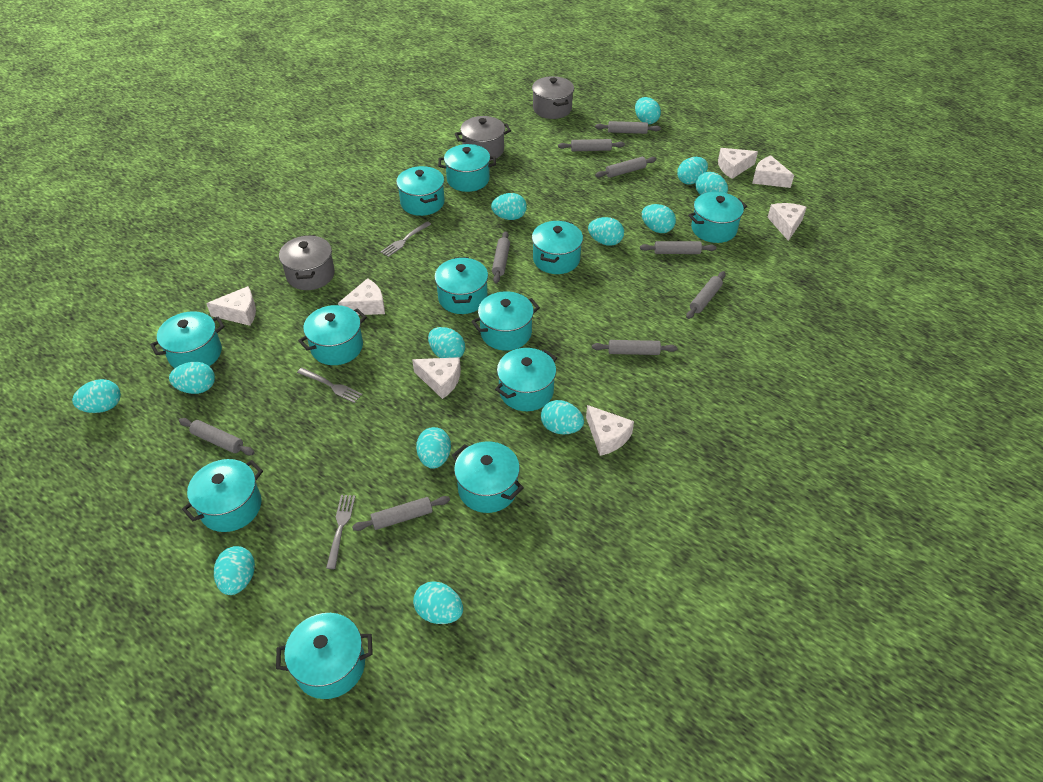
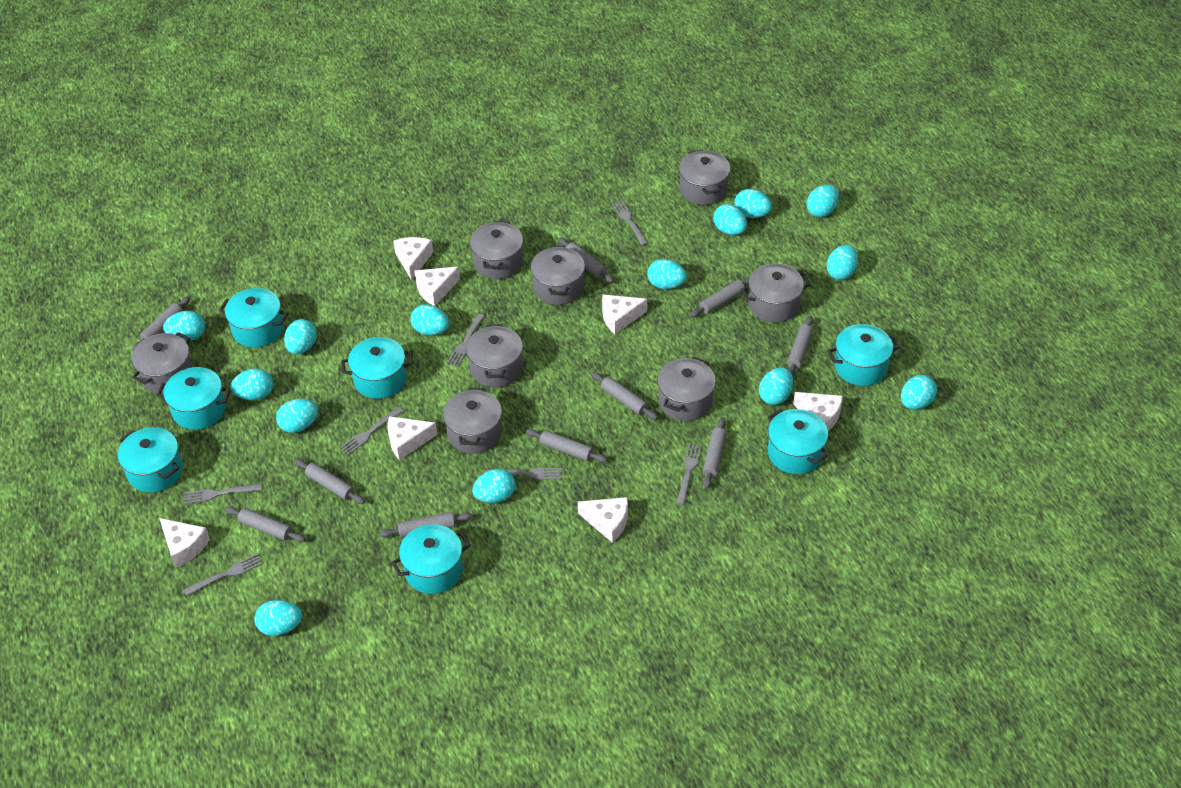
grey fork: [297,368,362,403] [326,495,355,569] [380,221,431,257] = 3 -> [183,554,262,596] [184,484,262,504] [340,407,403,455] [447,313,485,367] [485,468,562,479] [612,201,648,245] [677,443,702,505] = 7
grey pot: [279,235,335,290] [455,116,511,161] [532,76,574,119] = 3 -> [132,332,193,394] [443,388,502,454] [466,324,523,387] [470,221,523,279] [530,246,585,305] [657,357,716,421] [679,150,730,205] [741,264,811,323] = 8
grey rolling pin: [179,418,255,455] [352,496,450,531] [492,231,510,283] [558,139,625,151] [592,340,677,355] [595,121,661,134] [595,157,657,178] [640,241,716,254] [686,271,726,319] = 9 -> [132,296,190,351] [225,506,305,542] [295,459,365,504] [380,512,472,538] [526,429,608,463] [558,238,614,283] [591,372,658,420] [690,277,750,318] [703,417,727,489] [787,316,813,376] = 10
turquoise egg: [72,379,121,413] [169,362,215,394] [214,546,255,595] [413,581,463,624] [416,427,451,469] [428,327,465,358] [491,193,527,220] [541,400,584,435] [588,217,624,246] [635,97,661,124] [642,204,676,233] [677,157,708,185] [695,172,728,195] = 13 -> [163,311,205,341] [230,368,273,400] [254,600,302,636] [276,399,318,433] [284,319,317,354] [410,304,449,335] [472,469,516,503] [647,259,687,289] [713,204,747,235] [734,189,772,218] [759,367,793,405] [806,185,839,217] [827,245,858,280] [901,375,937,409] = 14
turquoise pot: [150,311,225,368] [182,459,263,532] [276,613,373,699] [298,305,367,365] [396,166,445,216] [434,257,488,314] [438,144,496,192] [452,441,524,513] [471,291,540,351] [495,348,557,411] [532,220,583,274] [688,192,747,243] = 12 -> [118,427,183,492] [157,367,231,430] [219,288,288,347] [341,337,413,399] [391,524,470,594] [768,409,828,474] [827,324,900,386] = 7

